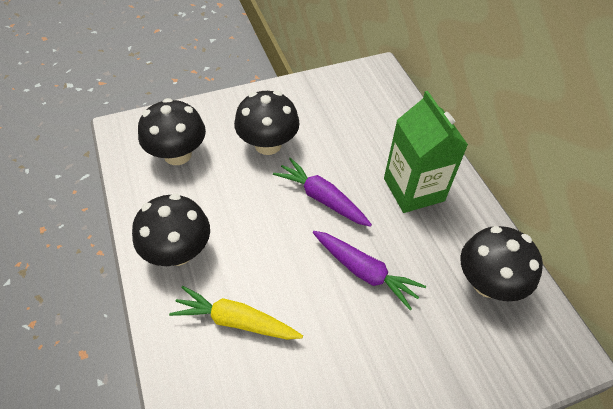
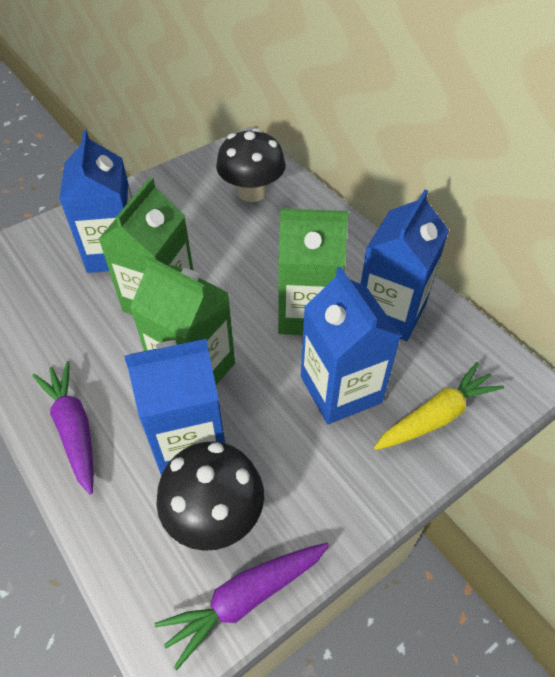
black mushroom: [132,194,210,266] [138,98,206,165] [234,91,300,155] [460,226,543,301] = 4 -> [156,442,264,551] [216,128,286,202] = 2
blue carton: none = 0 -> [59,130,132,273] [125,339,225,475] [301,267,401,424] [361,190,449,341] = 4
green carton: [384,91,468,213] = 1 -> [99,177,193,315] [130,255,235,385] [278,208,348,335] = 3

